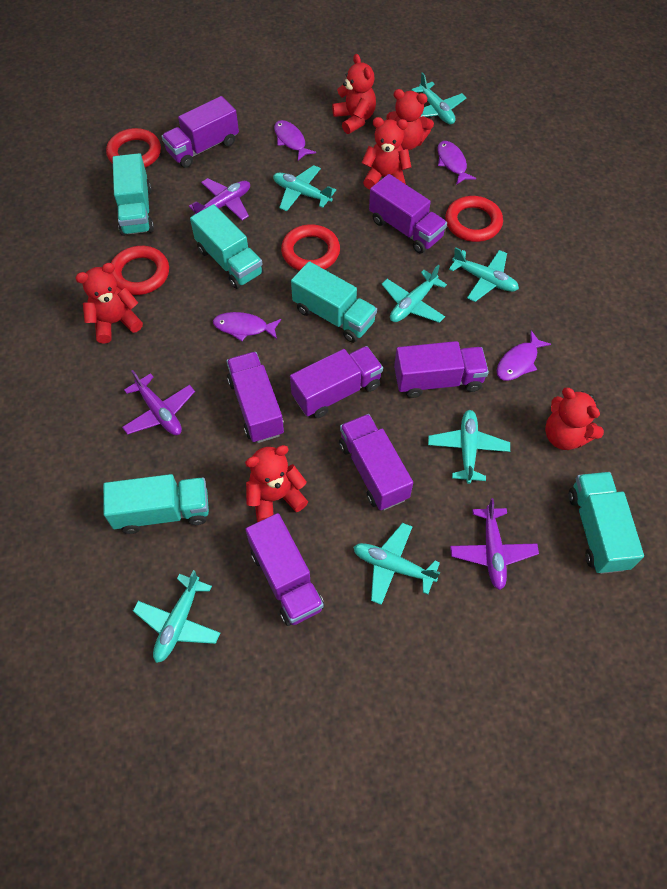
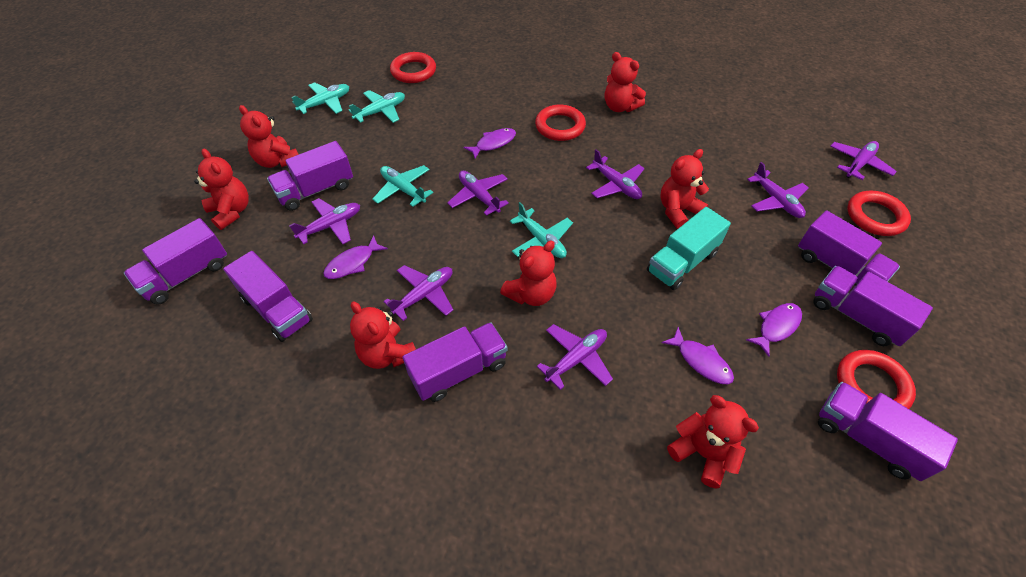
purple plane: [122,370,195,435] [189,178,250,220] [450,498,539,590] = 3 -> [289,198,360,244] [383,265,453,321] [447,171,509,216] [537,324,613,390] [586,150,645,199] [747,162,808,218] [830,141,897,180] = 7
red teddy bear: [75,263,143,344] [245,445,308,522] [332,54,376,134] [362,117,411,189] [386,89,434,150] [545,388,604,450] = 6 -> [194,149,249,230] [239,105,299,168] [350,301,416,369] [500,240,556,306] [605,52,646,112] [660,149,709,229] [667,395,759,489] = 7
turquoise plane: [133,570,220,663] [273,165,336,211] [353,523,440,605] [381,265,447,323] [411,72,466,125] [428,410,510,484] [449,247,519,302] = 7 -> [291,82,349,114] [349,90,405,123] [372,165,434,207] [510,202,573,258] = 4
turquoise truck: [103,474,209,534] [113,153,154,236] [190,204,264,289] [291,261,377,343] [569,472,644,574] = 5 -> [647,207,731,290] = 1

